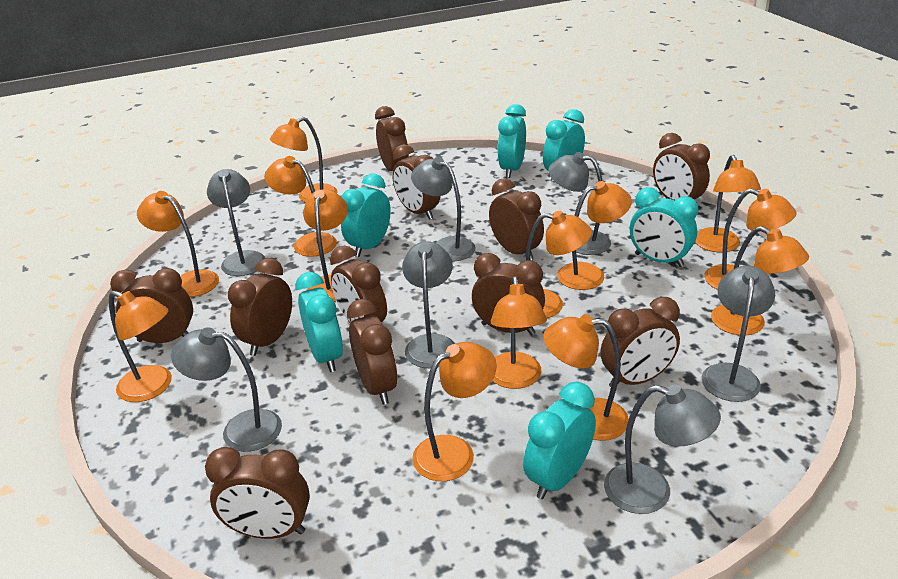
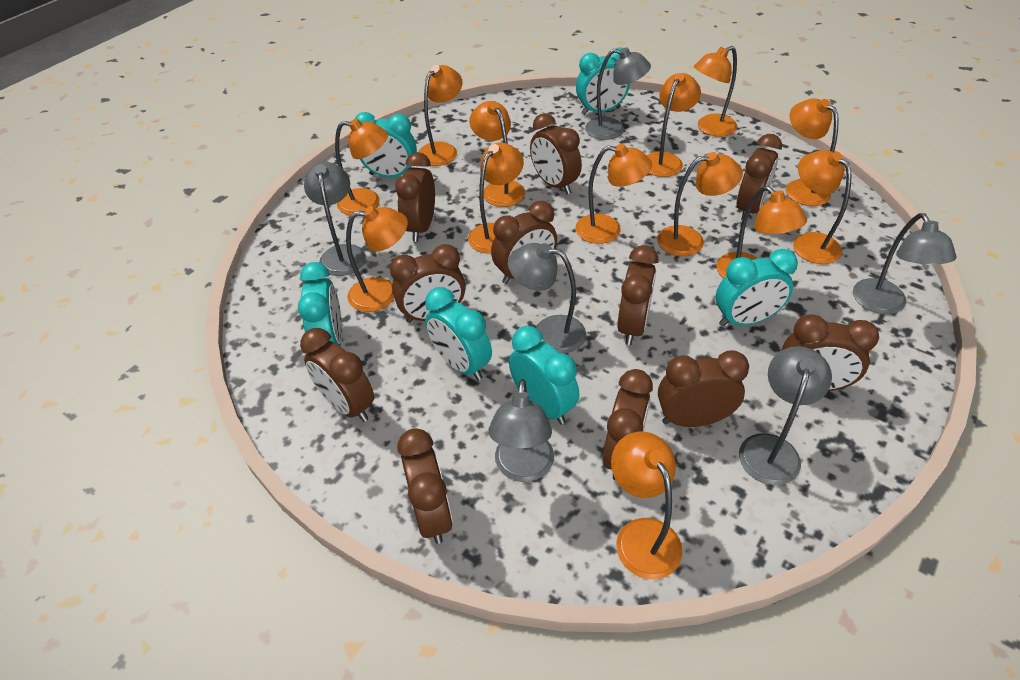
grey lamp: [171,327,282,452] [207,169,265,276] [402,241,455,368] [411,157,476,261] [548,152,611,255] [604,385,721,514] [702,266,775,402] = 7 -> [304,162,366,276] [489,379,554,482] [508,243,586,353] [585,47,651,140] [739,346,832,485] [853,213,957,314] = 6

